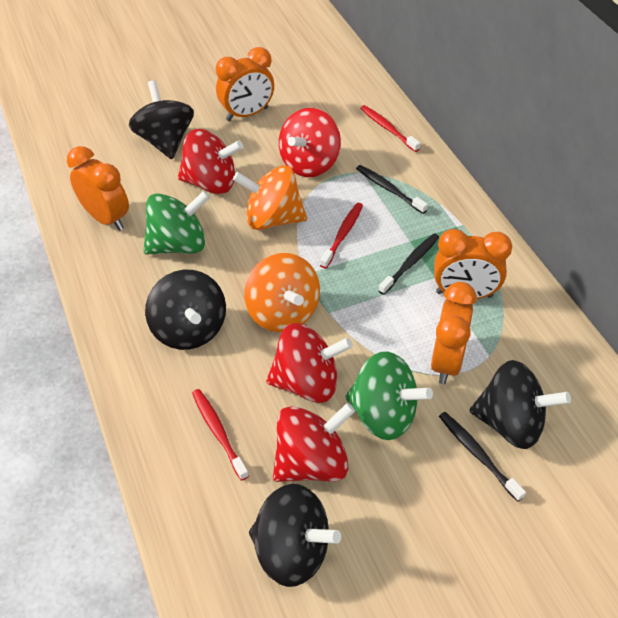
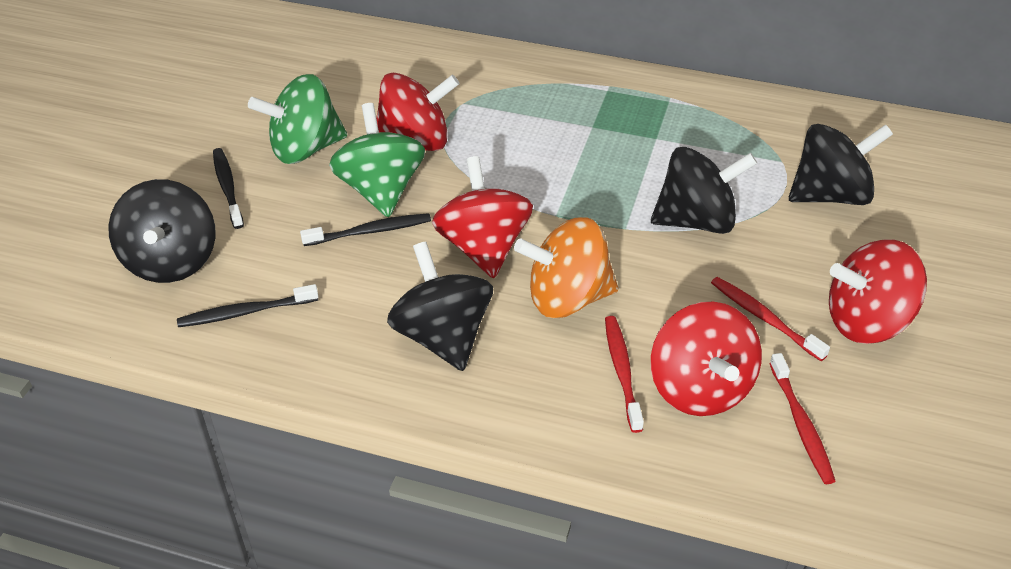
orange clock: [67,146,129,231] [216,47,274,121] [431,282,477,384] [434,229,512,299] = 4 -> none = 0
orange spinning top: [233,165,307,230] [244,253,320,332] = 2 -> [514,217,618,318] = 1

